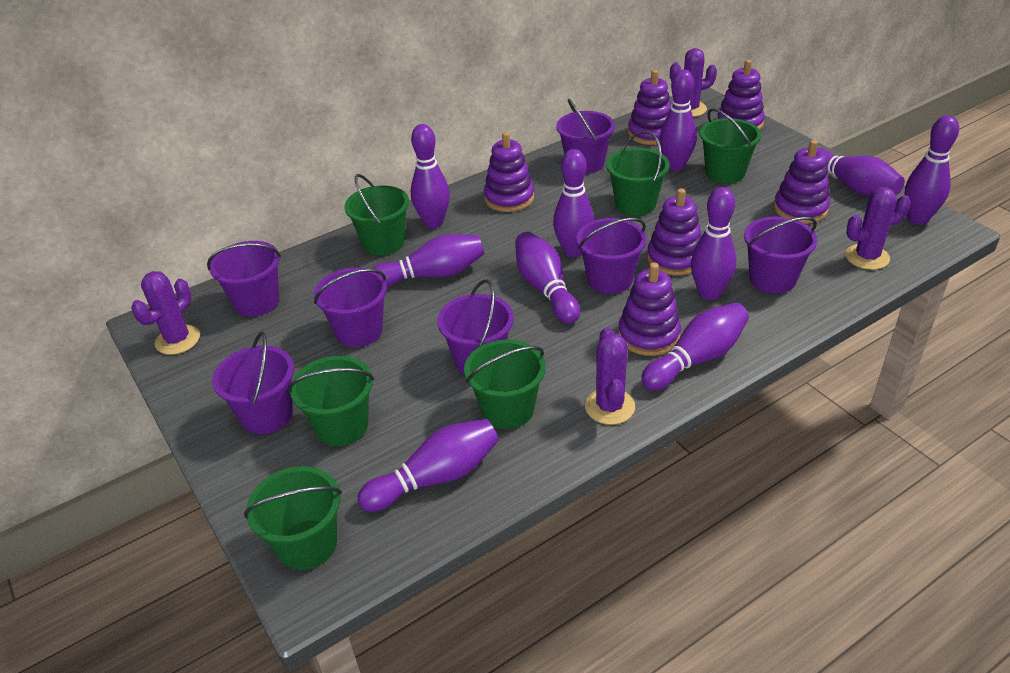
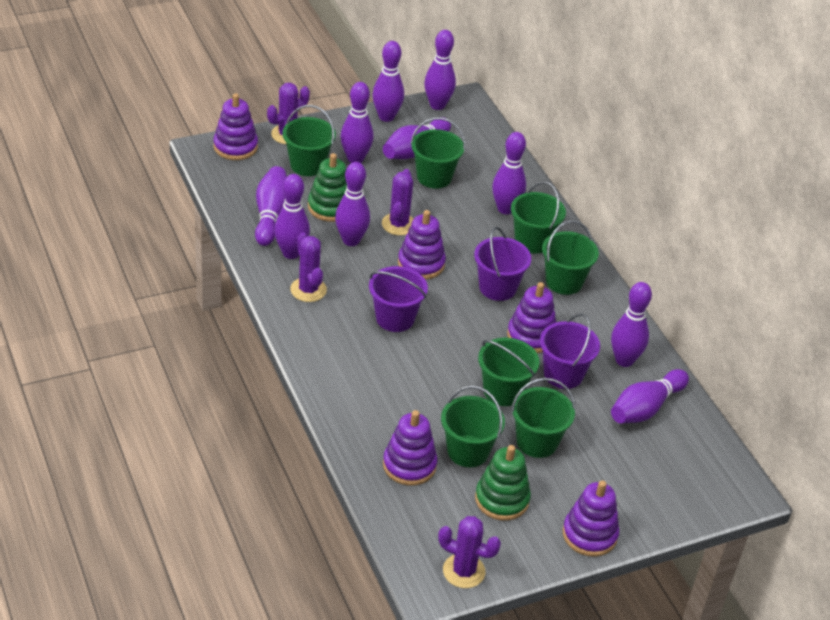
green bucket: [244,466,342,570] [288,356,374,446] [344,174,409,256] [464,339,546,429] [606,131,670,216] [700,108,761,183] = 6 -> [282,105,336,176] [410,117,465,189] [441,386,505,467] [478,338,540,406] [511,181,566,254] [511,378,575,458] [542,220,599,295] = 7
green stacking toy: none = 0 -> [308,153,347,222] [475,445,531,521] = 2
purple bucket: [207,241,281,317] [212,332,294,434] [314,267,387,347] [437,279,514,375] [556,99,615,174] [576,218,647,294] [744,217,818,294] = 7 -> [369,266,428,332] [474,227,531,301] [540,313,600,389] = 3
purple stacking toy: [484,132,534,212] [618,262,681,356] [628,70,671,145] [647,188,702,275] [717,60,765,129] [774,140,830,224] = 6 -> [213,93,258,160] [383,410,437,486] [398,210,446,280] [507,282,556,353] [563,481,619,557] = 5

